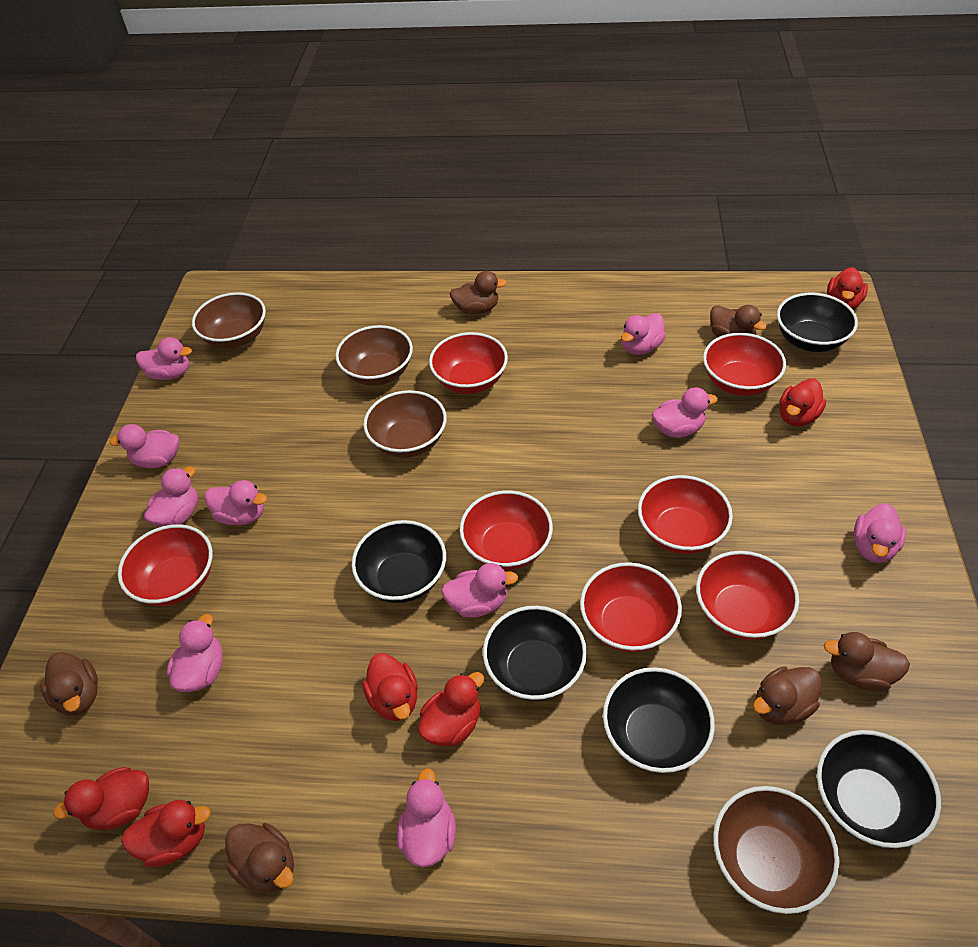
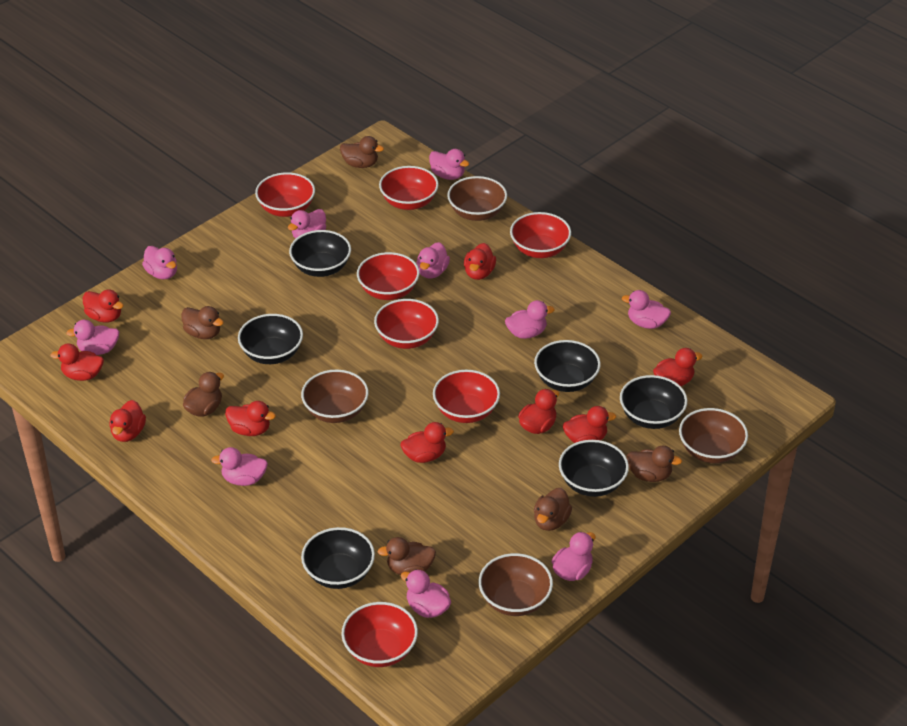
black bowl: [352,520,446,603] [483,606,587,701] [603,667,715,773] [777,293,858,352] [817,730,941,848] = 5 -> [238,314,303,364] [289,230,351,277] [301,527,375,589] [534,340,601,392] [559,440,629,497] [620,375,687,429] = 6
red duck: [53,767,149,830] [121,800,211,867] [362,653,418,721] [418,672,484,746] [779,379,826,426] [827,267,868,309] = 6 -> [51,343,104,381] [83,289,124,323] [109,400,146,442] [225,401,276,436] [400,422,454,463] [464,243,496,280] [518,389,559,434] [563,406,616,443] [653,348,703,386] = 9

